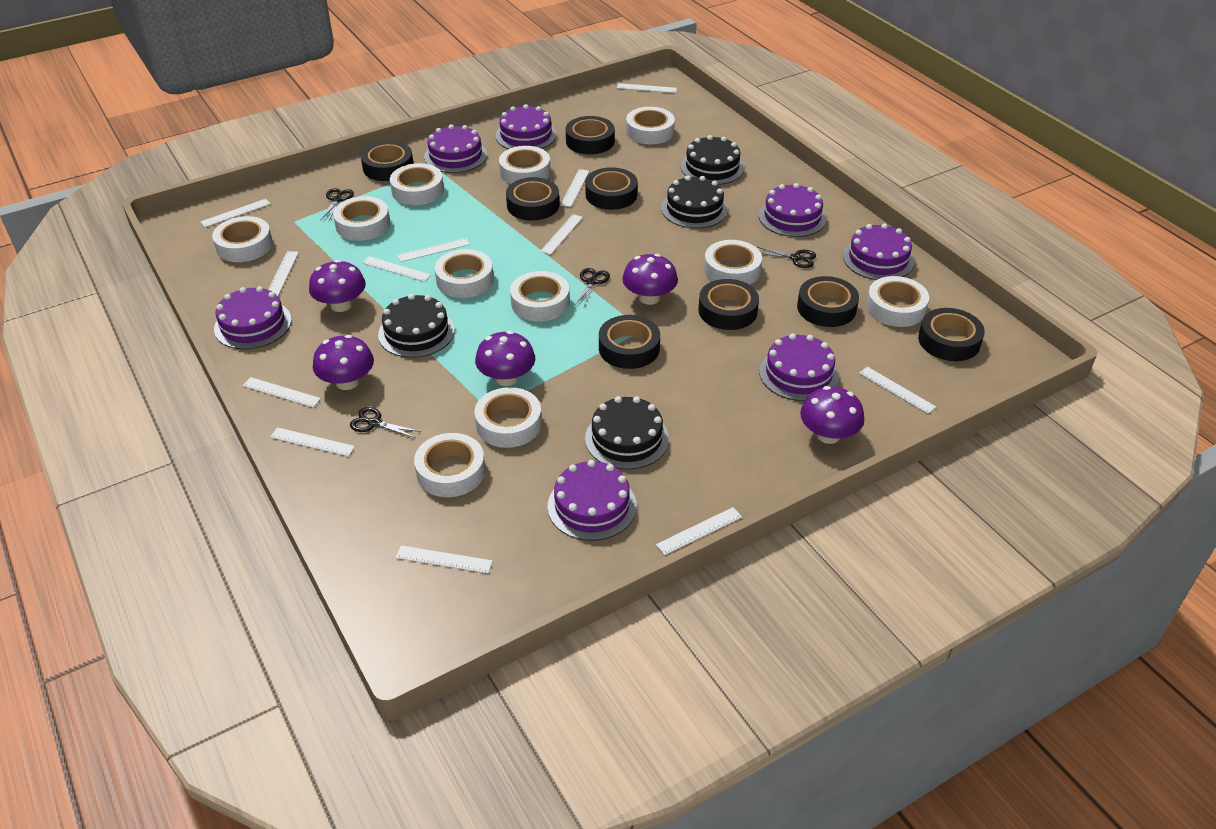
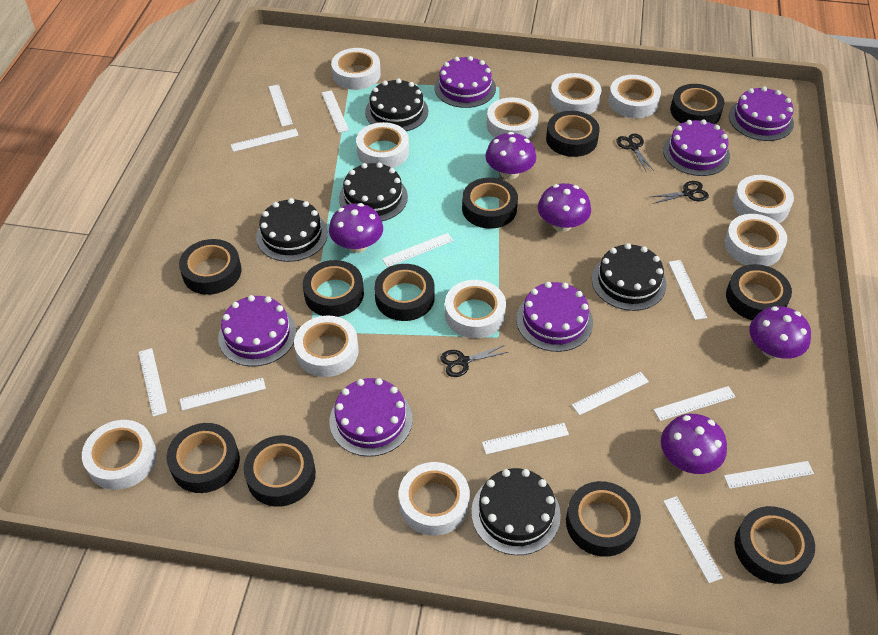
black cake: [378,294,455,358] [585,396,669,469] [661,176,728,228] [681,135,744,185] = 4 -> [256,198,328,262] [339,162,408,221] [365,79,428,131] [471,468,561,555] [592,243,666,311] = 5
black scissors: [320,188,354,221] [350,407,421,438] [575,268,610,306] [758,247,816,268] = 4 -> [440,345,508,377] [617,134,654,171] [651,181,709,204] = 3
black tape: [361,141,414,181] [506,177,559,221] [566,116,615,154] [585,167,638,210] [599,315,660,369] [698,279,759,330] [797,276,859,327] [918,308,985,361] = 8 -> [167,423,240,493] [179,239,242,295] [243,435,316,507] [303,260,364,317] [374,264,435,321] [462,178,518,229] [546,111,600,157] [566,481,641,557] [670,84,724,124] [726,264,792,320] [735,506,815,584] = 11
purple cake: [214,286,292,349] [424,124,487,173] [495,104,557,149] [548,460,637,541] [759,183,826,237] [759,334,839,401] [843,223,914,280] = 7 -> [218,295,296,366] [330,378,413,457] [434,56,496,108] [516,282,593,352] [663,119,730,176] [729,86,794,141] = 6

